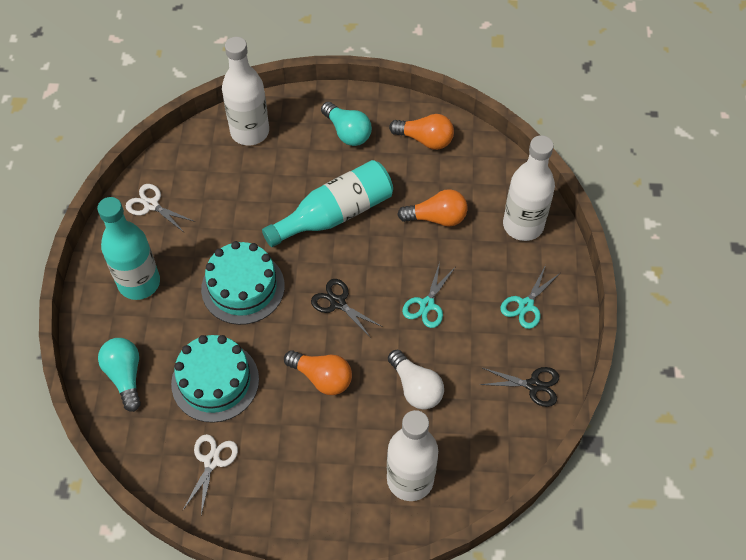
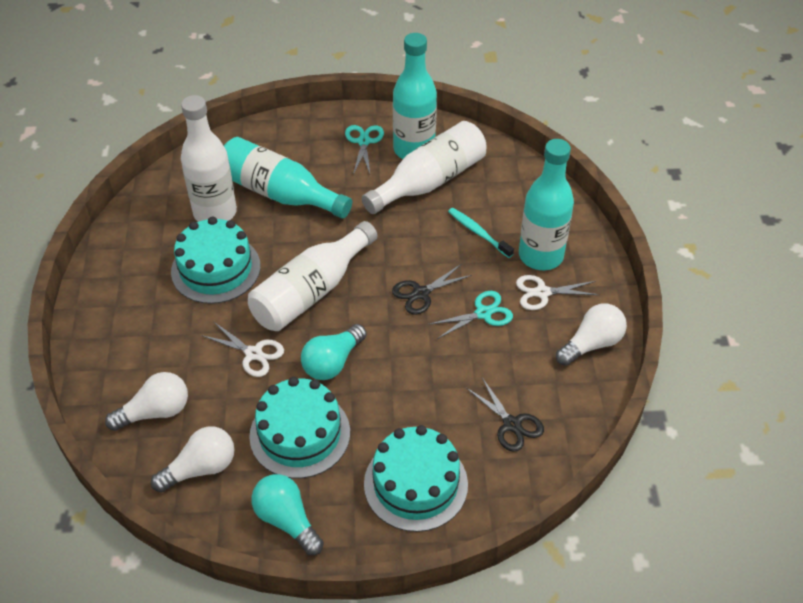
orange light bulb: [284,350,352,395] [389,114,454,150] [397,189,467,227] = 3 -> none = 0
turquoise bottle: [97,197,160,300] [262,160,393,247] = 2 -> [224,137,352,219] [393,33,437,159] [519,139,574,270] = 3
turquoise cake: [171,335,259,423] [201,241,285,325] = 2 -> [171,217,261,304] [249,377,350,479] [364,425,468,532] = 3
turquoise toothbrush: none = 0 -> [448,208,514,258] = 1
white light bulb: [388,349,444,410] = 1 -> [105,372,188,431] [151,426,235,492] [556,303,627,366] = 3

